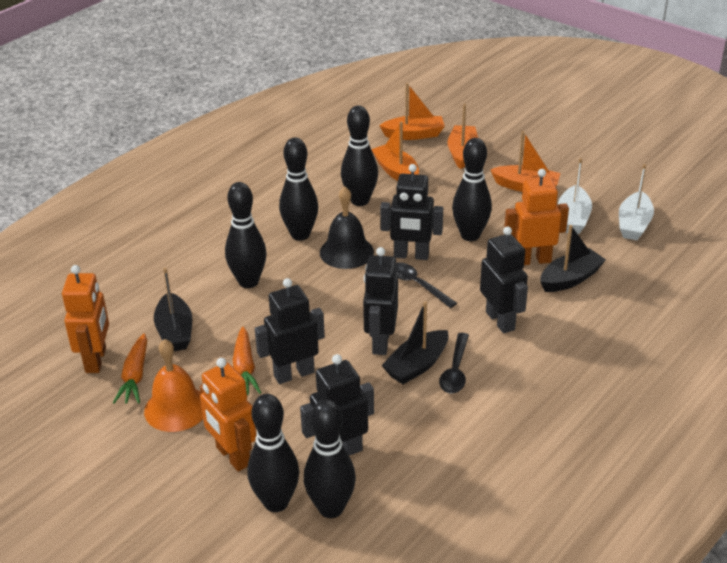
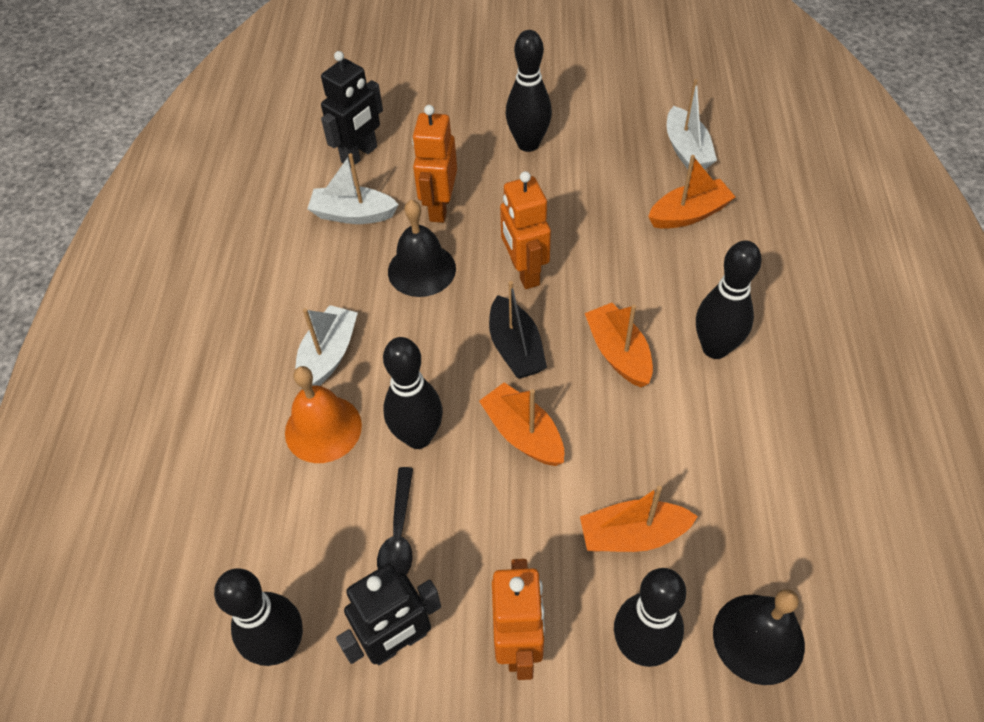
black bell: [320,186,374,269] = 1 -> [388,200,456,297] [713,589,805,685] = 2
black boat: [154,268,192,351] [381,301,449,384] [540,225,606,292] = 3 -> [489,281,547,379] = 1
black bowling pin: [225,182,266,288] [247,394,299,512] [279,138,318,241] [304,399,356,518] [341,106,378,206] [452,138,492,241] = 6 -> [214,568,303,666] [383,337,443,449] [506,30,552,152] [614,568,686,667] [696,240,762,359] = 5
black robot: [255,278,325,384] [300,354,374,455] [363,247,398,355] [380,164,443,260] [480,226,528,333] = 5 -> [321,51,383,168] [336,564,441,665] = 2
black spoon: [396,262,457,308] [439,333,469,393] = 2 -> [377,467,413,575] = 1
orange carrot: [113,333,147,404] [233,327,261,395] = 2 -> none = 0
white boat: [558,158,592,234] [619,164,654,240] = 2 -> [296,305,358,389] [307,153,399,224] [667,79,717,170] = 3

